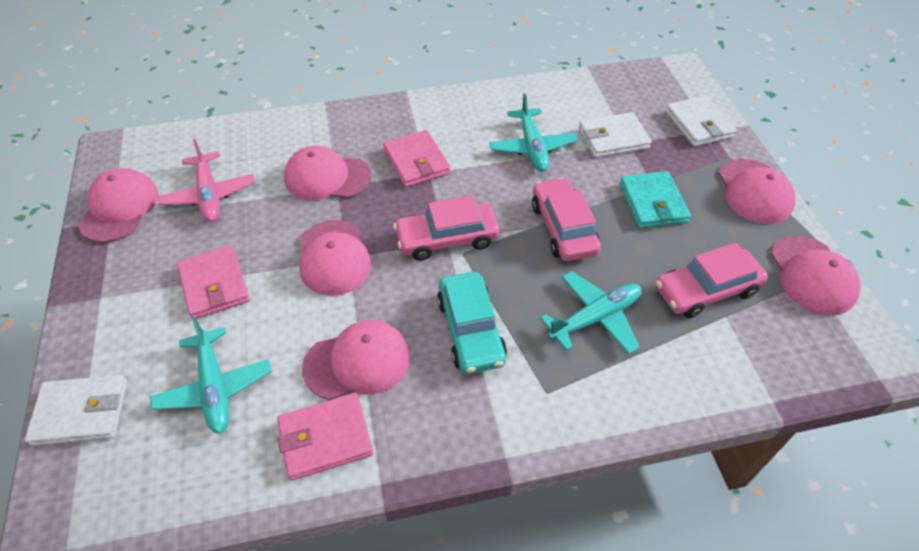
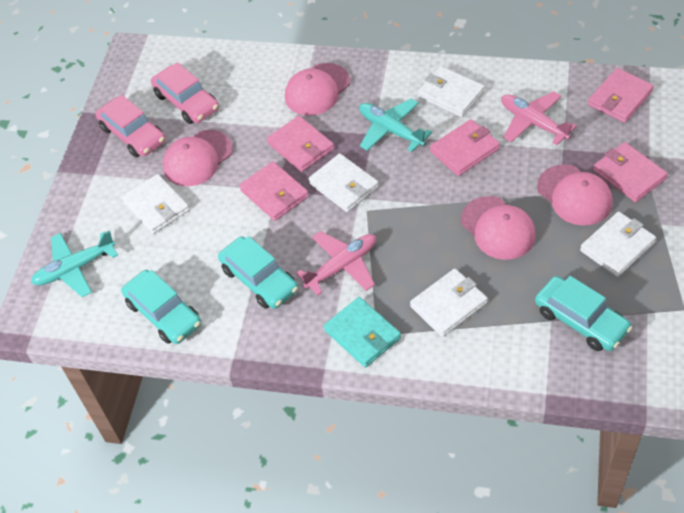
pink cap: [78,168,158,243] [284,146,371,200] [299,220,372,296] [302,320,410,400] [719,159,795,224] [771,236,860,315] = 6 -> [163,130,233,186] [285,63,350,116] [461,196,536,260] [537,165,613,225] = 4
pink car: [393,195,500,261] [532,178,601,261] [656,243,768,318] = 3 -> [95,95,166,157] [151,62,219,124] = 2
pink plane: [158,139,255,222] = 1 -> [296,231,376,296] [501,91,577,145] = 2
pink wallet: [177,245,250,319] [277,393,373,481] [383,130,450,187] = 3 -> [239,161,309,221] [267,116,334,172] [430,119,500,176] [588,68,654,123] [593,142,668,202] = 5
turquoise car: [437,272,507,374] = 1 -> [121,270,201,344] [218,236,298,309] [535,276,632,351] = 3
turquoise plane: [150,317,272,434] [489,93,578,172] [540,271,642,355] = 3 -> [31,230,118,297] [359,99,432,152] = 2
white wallet: [25,375,127,446] [578,112,651,158] [665,96,737,147] = 3 -> [122,174,189,234] [308,153,379,212] [410,269,488,337] [418,66,485,117] [580,212,656,277] = 5

